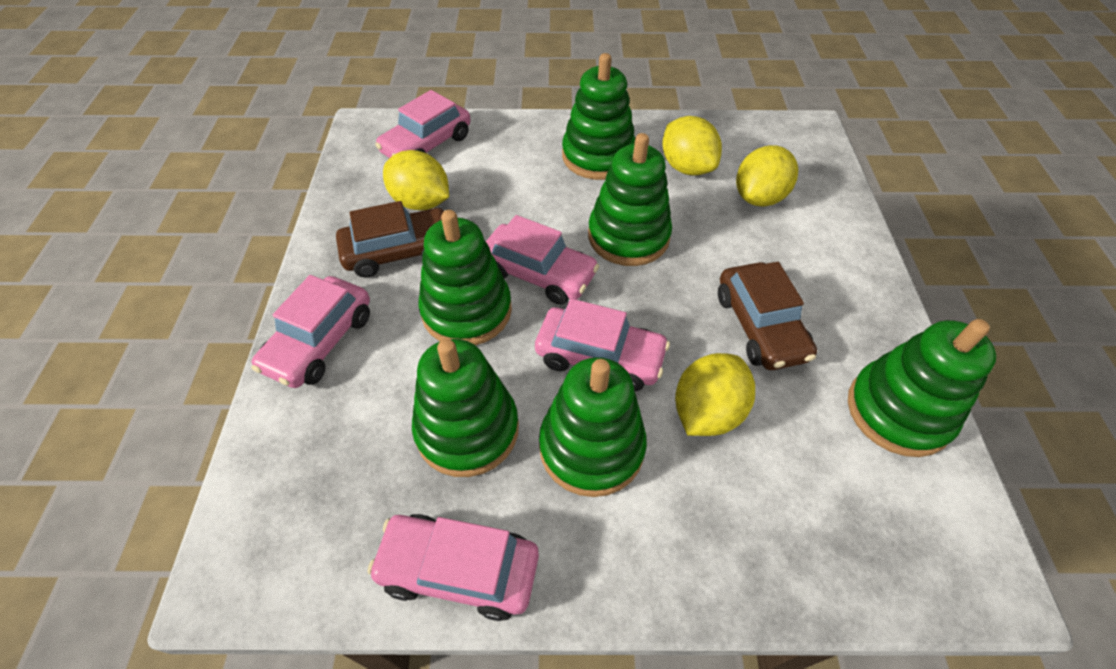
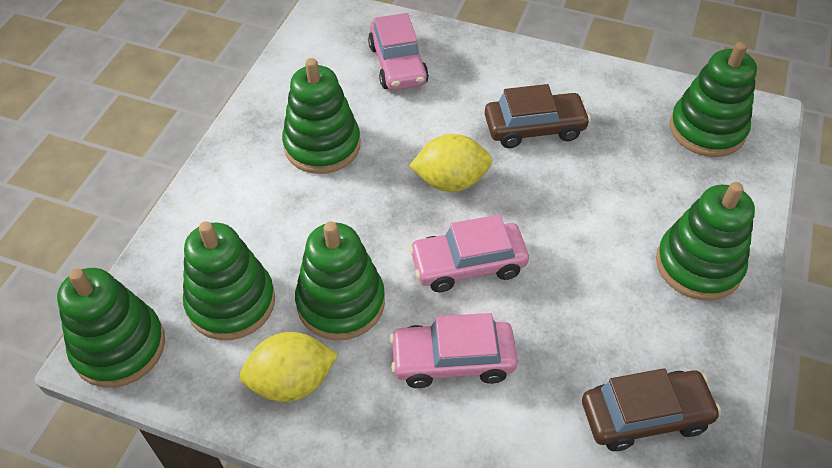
pink car: [251,275,370,388] [368,514,539,621] [375,90,471,158] [486,215,599,305] [535,299,670,391] = 5 -> [368,13,429,90] [390,313,518,388] [409,214,529,292] = 3
yellow lemon: [383,150,449,210] [662,116,722,176] [675,353,755,436] [736,145,798,207] = 4 -> [239,332,338,402] [409,134,492,192] = 2

